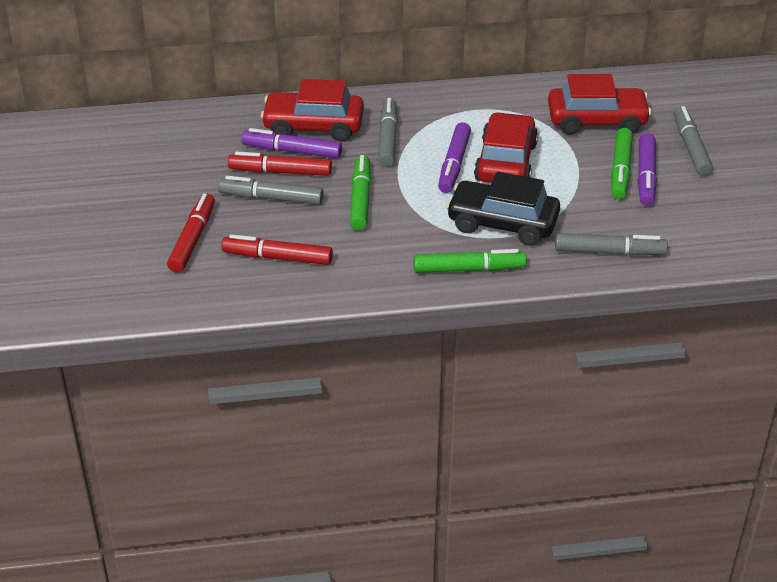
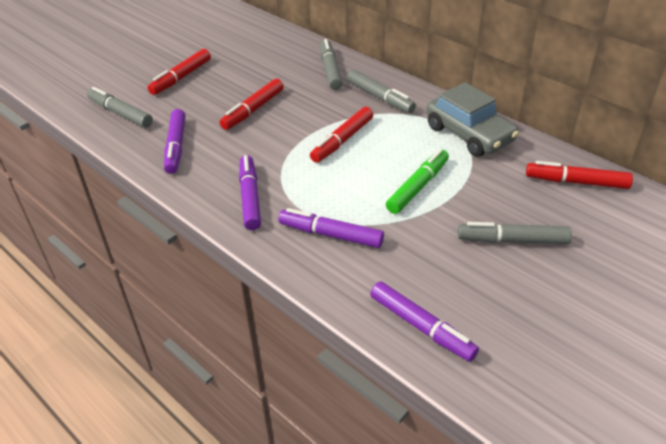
black car: [446,172,560,246] = 1 -> none = 0
green marker: [350,155,371,231] [413,249,527,273] [611,128,633,199] = 3 -> [386,149,449,214] = 1
grey car: none = 0 -> [426,82,519,157] = 1
purple marker: [241,128,342,158] [438,122,471,193] [637,133,657,206] = 3 -> [164,109,186,174] [239,155,261,230] [278,208,384,248] [370,281,479,362] = 4
red car: [261,79,364,142] [474,112,538,183] [548,74,652,135] = 3 -> none = 0
red marker: [167,193,215,272] [221,234,333,265] [228,152,332,176] = 3 -> [148,49,211,95] [220,79,284,130] [310,107,373,163] [526,161,633,189] = 4

